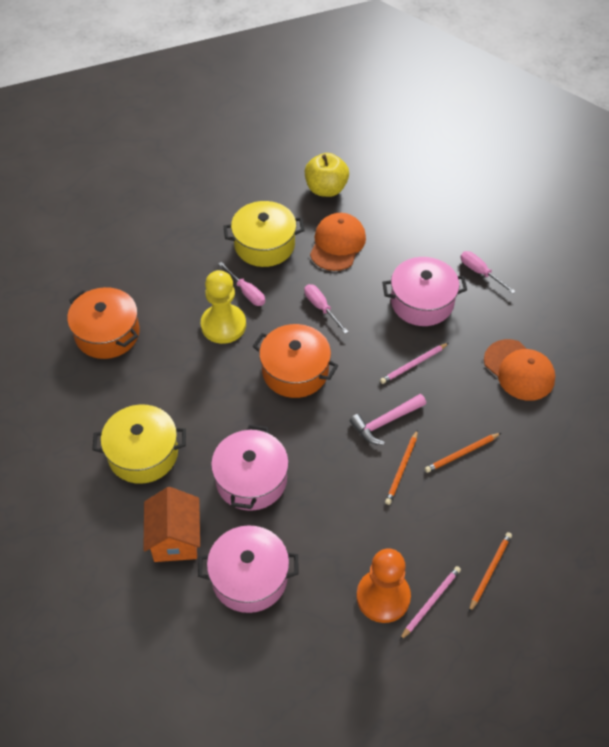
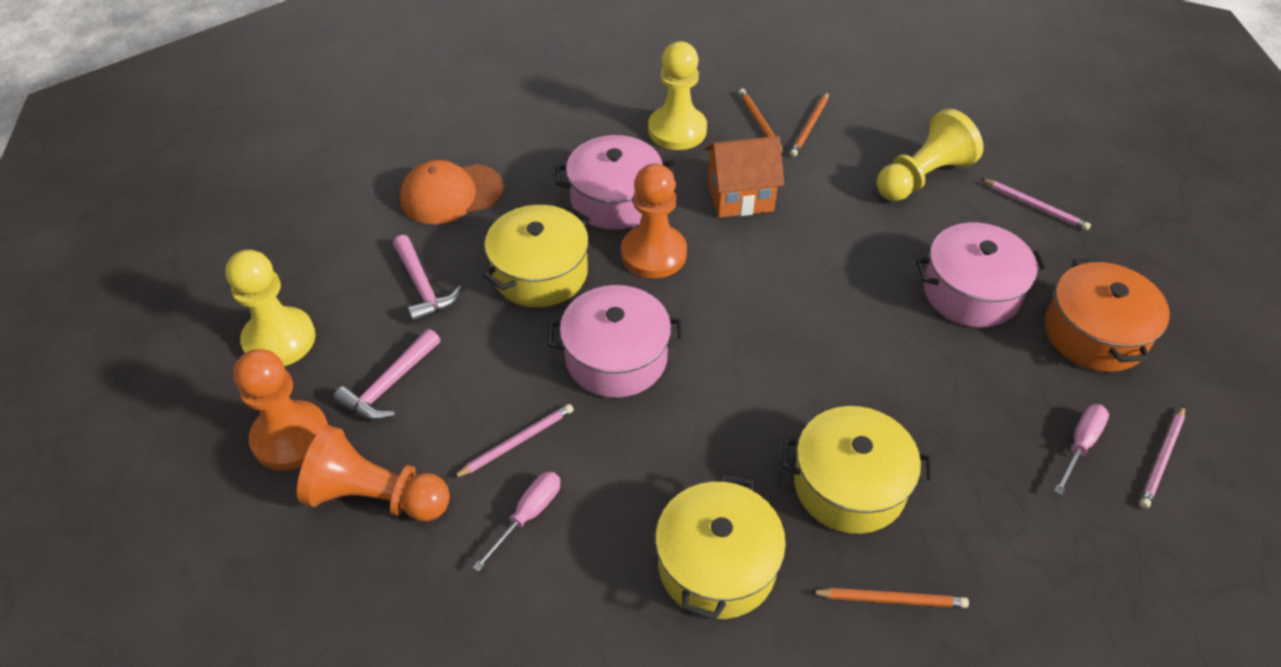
orange cap: [310,213,366,271] [484,339,555,401] = 2 -> [400,160,504,224] = 1
orange pawn: [356,548,411,623] = 1 -> [233,349,328,470] [297,425,450,521] [621,163,687,278] = 3
orange pot: [67,287,140,359] [253,324,338,398] = 2 -> [1045,258,1170,372] = 1
pink hammer: [350,394,426,445] = 1 -> [333,329,440,421] [393,235,462,324] = 2
pink pencil: [380,343,449,384] [400,566,461,640] = 2 -> [453,404,574,478] [980,178,1091,231] [1140,405,1185,509] = 3
pink screwdriver: [218,262,265,306] [304,284,348,334] [460,251,516,294] = 3 -> [472,471,560,572] [1054,404,1109,495] = 2
yellow apple: [305,153,349,197] = 1 -> none = 0
yellow pawn: [201,270,246,344] = 1 -> [225,250,316,366] [648,41,707,150] [876,108,983,201] = 3
yellow pot: [92,404,186,484] [223,201,305,267] = 2 -> [483,205,589,307] [655,473,786,620] [782,406,934,534] = 3

